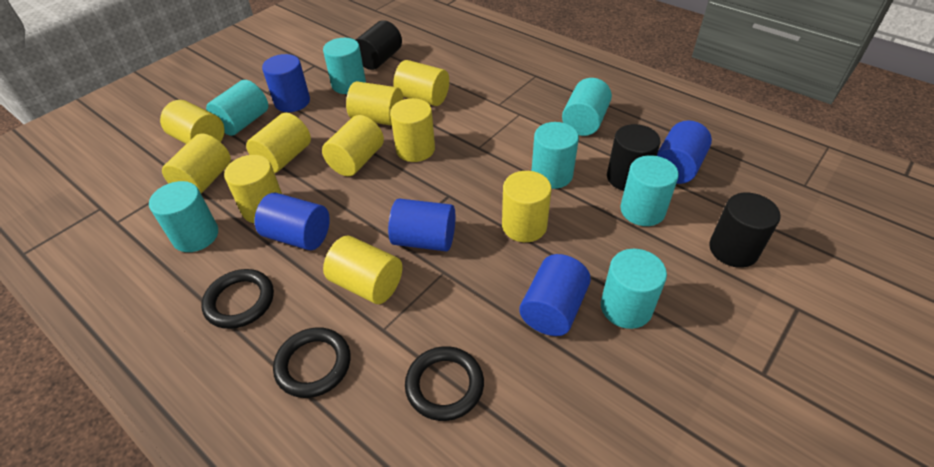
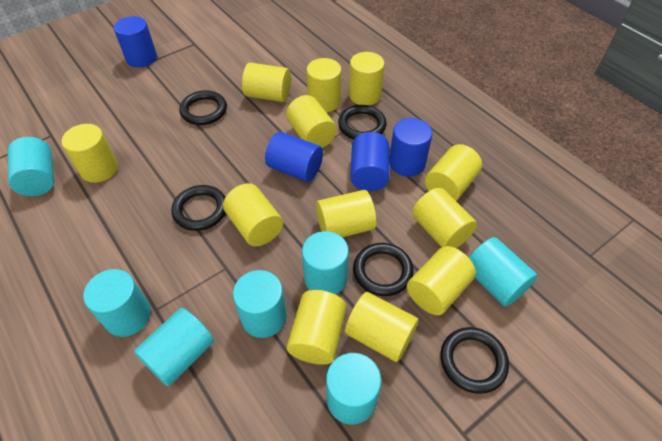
black cylinder: [356,20,402,70] [607,124,661,191] [709,193,781,268] = 3 -> none = 0
black ring: [201,269,274,329] [273,327,351,398] [405,346,484,421] = 3 -> [171,185,226,231] [179,90,227,125] [338,105,387,139] [353,243,414,296] [440,327,509,394] = 5
blue cylinder: [254,193,330,250] [262,54,310,112] [388,199,455,251] [519,254,591,336] [657,120,712,184] = 5 -> [114,16,157,67] [265,132,323,182] [350,132,390,191] [389,118,433,177] = 4
yellow cylinder: [160,100,224,144] [162,134,231,194] [224,155,282,223] [246,113,311,173] [322,115,384,176] [323,236,402,304] [346,81,403,126] [390,98,435,162] [394,60,449,106] [502,171,552,242] = 10 -> [62,124,118,183] [223,183,283,246] [242,63,291,102] [286,95,337,148] [287,290,347,365] [306,58,341,112] [316,190,376,237] [345,292,419,362] [349,52,385,105] [407,246,476,315] [412,188,477,248] [425,144,482,201] = 12

